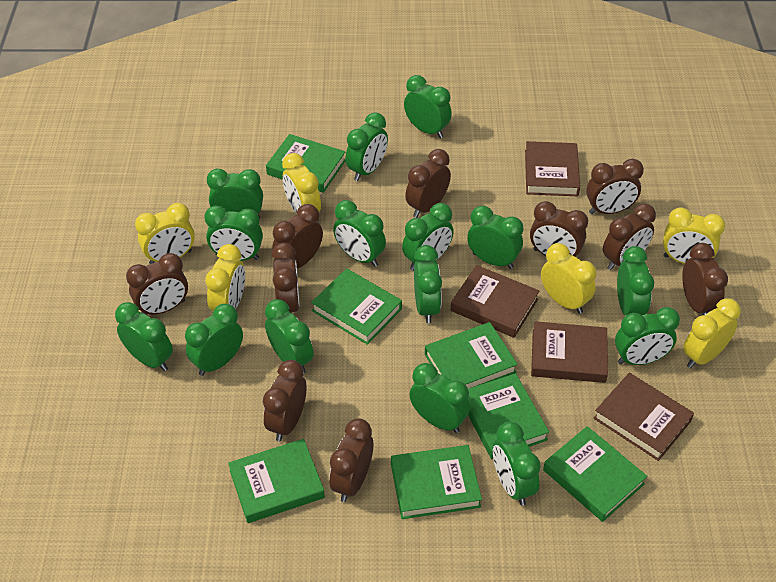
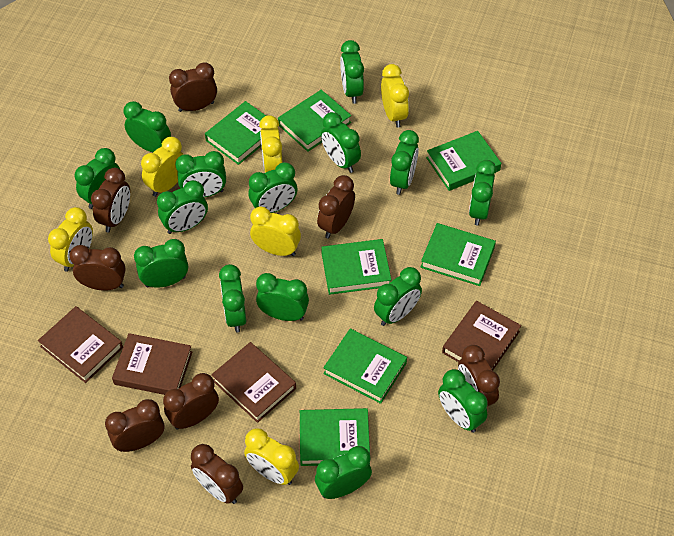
brown clock: [126,253,188,315] [263,360,306,442] [272,204,323,268] [272,243,300,313] [329,418,373,502] [405,149,451,218] [530,201,588,256] [586,159,644,214] [603,204,656,270] [682,243,728,315] = 10 -> [69,245,126,291] [91,168,130,232] [105,399,164,452] [163,373,219,430] [169,62,217,112] [191,444,243,504] [317,175,355,239] [458,345,500,409] = 8

